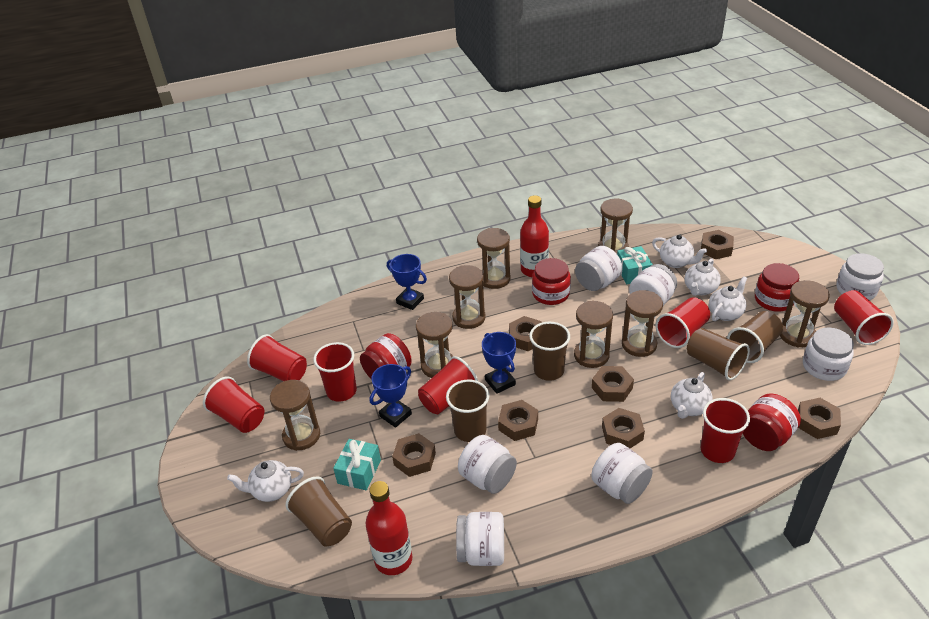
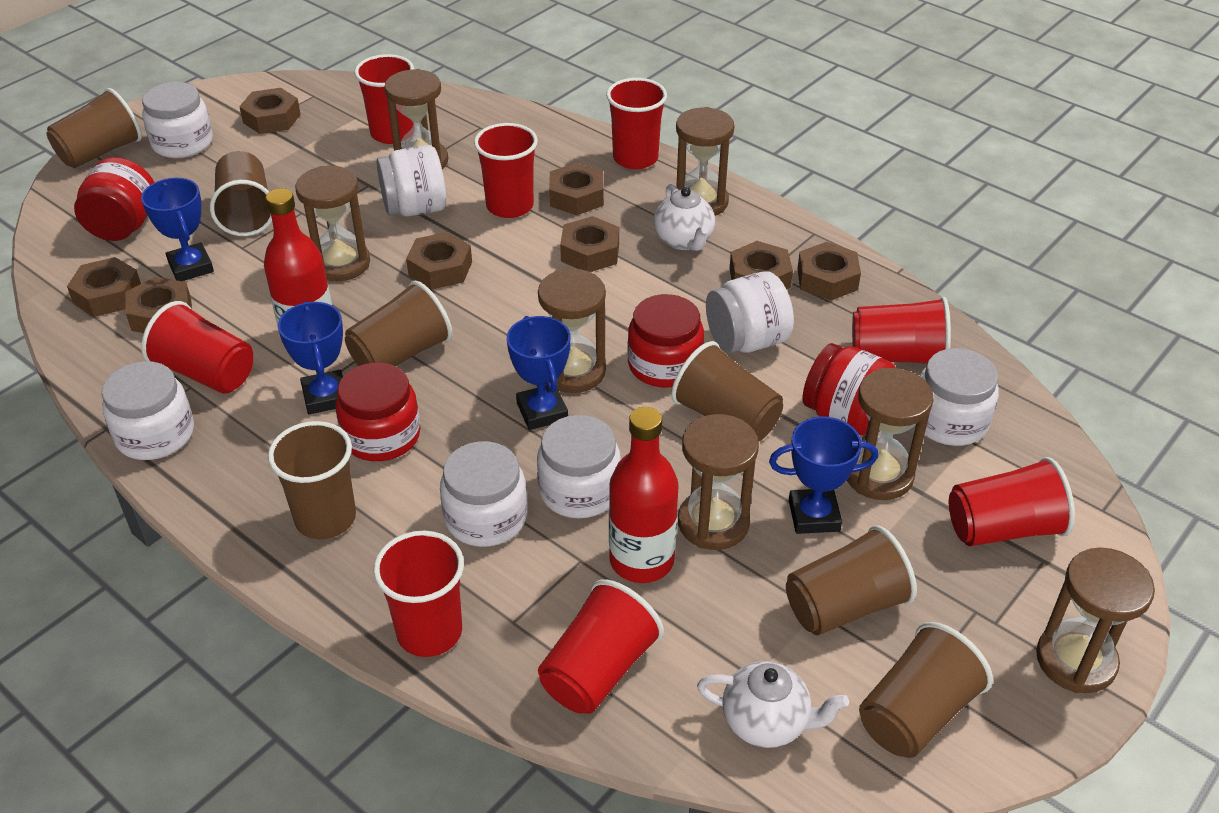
blue trophy: [370,364,412,428] [387,254,427,310] [482,332,516,394] = 3 -> [141,178,214,281] [278,301,343,414] [507,316,570,430] [769,416,878,534] = 4
brown cup: [286,476,352,546] [446,380,490,442] [529,322,570,381] [687,328,750,380] [727,311,783,363] = 5 -> [47,88,142,168] [210,151,272,236] [268,421,356,539] [345,281,452,366] [671,341,783,441] [786,525,917,635] [859,622,993,758] = 7
brown hourglass: [270,380,320,451] [416,312,453,378] [449,265,485,329] [477,228,511,289] [574,301,613,368] [598,199,633,254] [622,290,663,357] [780,280,830,348] = 8 -> [295,166,370,281] [384,69,448,169] [538,269,606,393] [676,107,734,216] [678,414,759,550] [847,368,934,500] [1036,548,1155,693] = 7
brown nut: [392,433,436,477] [498,400,538,441] [509,316,542,351] [592,366,634,402] [602,408,645,448] [701,230,734,259] [798,398,841,439] = 7 -> [67,257,141,317] [125,277,192,333] [239,88,301,134] [406,232,472,289] [549,163,604,215] [560,216,619,272] [729,241,793,290] [797,242,861,301] = 8
red cup: [203,376,264,433] [247,334,307,381] [313,342,357,402] [418,356,478,414] [656,297,710,348] [700,398,750,463] [834,290,894,345] = 7 -> [141,301,253,394] [354,54,414,144] [373,531,464,657] [474,123,538,218] [538,580,664,714] [606,78,667,169] [852,297,951,364] [949,457,1075,546] = 8
turquoise gift: [333,439,381,490] [617,246,653,284] = 2 -> none = 0
white teapot: [227,460,304,502] [652,234,707,268] [671,372,712,419] [685,258,721,296] [709,276,747,321] = 5 -> [654,184,715,251] [697,661,849,748] = 2

